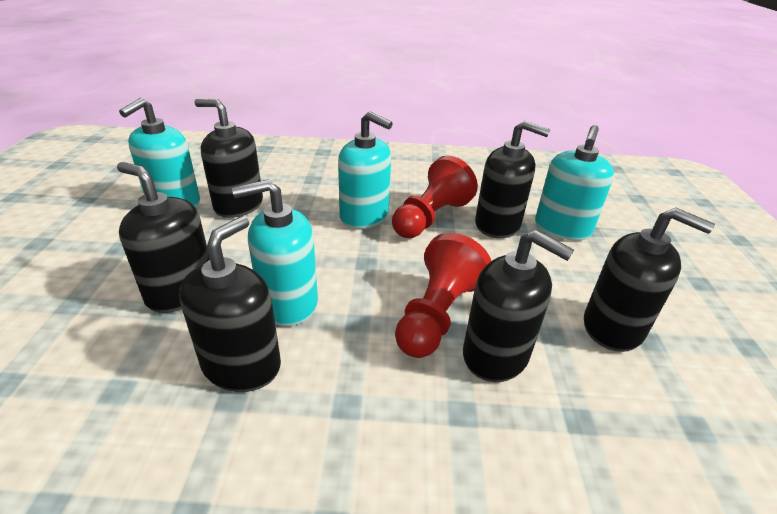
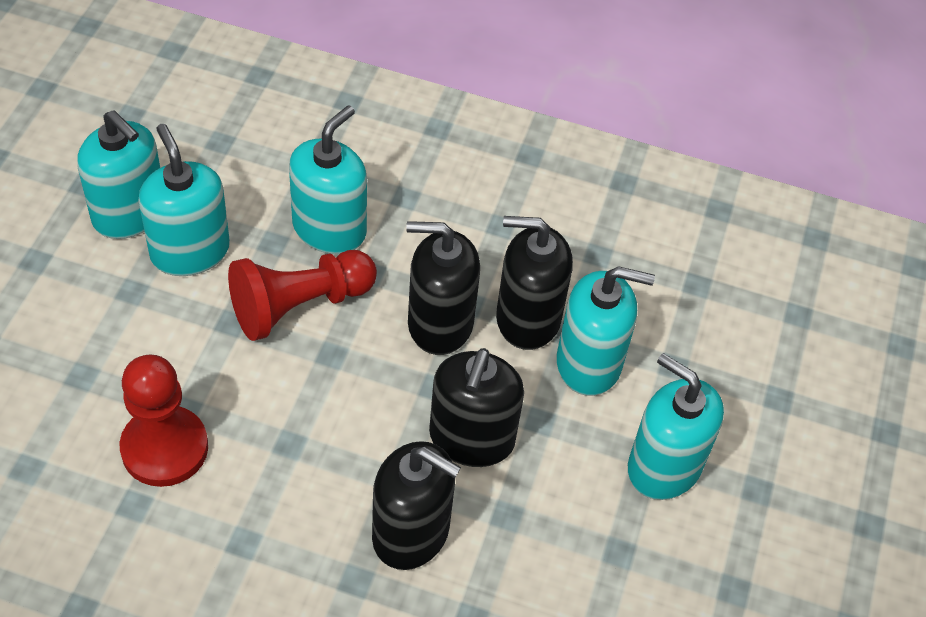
black soap dispenser: [117,162,210,313] [179,216,281,392] [194,99,263,218] [463,230,574,382] [475,120,551,238] [584,208,715,352] = 6 -> [372,441,461,570] [406,221,480,355] [429,348,524,467] [496,216,573,350] = 4
turquoise soap dispenser: [119,98,200,208] [232,179,318,326] [338,111,393,229] [535,125,614,241] = 4 -> [77,110,160,239] [138,124,230,276] [289,105,367,254] [556,266,655,396] [628,353,724,500] = 5

